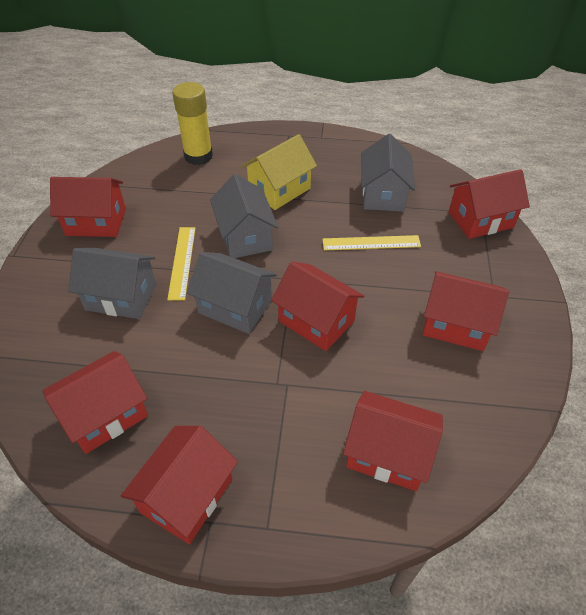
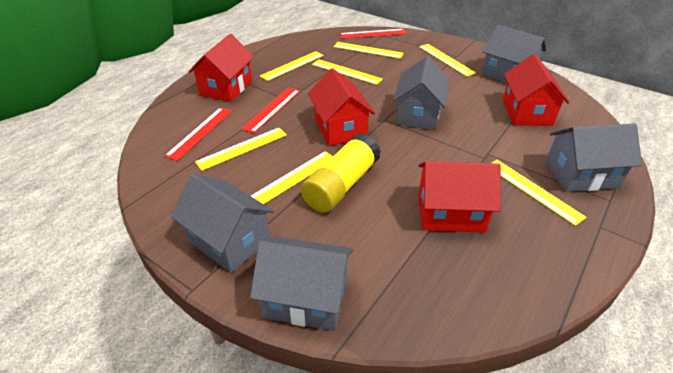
grey house: [68,248,156,319] [187,252,277,334] [210,174,278,258] [361,134,415,212] = 4 -> [171,174,274,273] [250,236,353,331] [393,56,449,130] [481,25,546,83] [545,123,642,192] = 5
red house: [43,351,148,454] [50,177,126,237] [121,426,238,544] [271,262,364,351] [343,391,443,491] [422,271,509,351] [449,169,530,239] = 7 -> [188,34,254,102] [308,68,375,146] [418,161,501,233] [503,54,569,126] = 4
red ruler: none = 0 -> [164,108,232,161] [242,88,300,133] [340,29,406,39] = 3
yellow house: [241,134,317,210] = 1 -> none = 0
yellow ruler: [167,227,195,301] [322,235,421,250] = 2 -> [195,128,287,171] [251,151,333,204] [260,51,324,81] [312,59,383,85] [334,42,404,59] [419,44,476,77] [492,160,586,226] = 7

